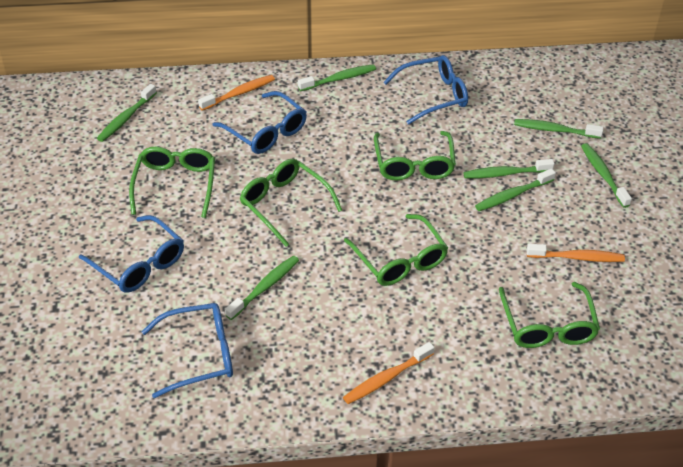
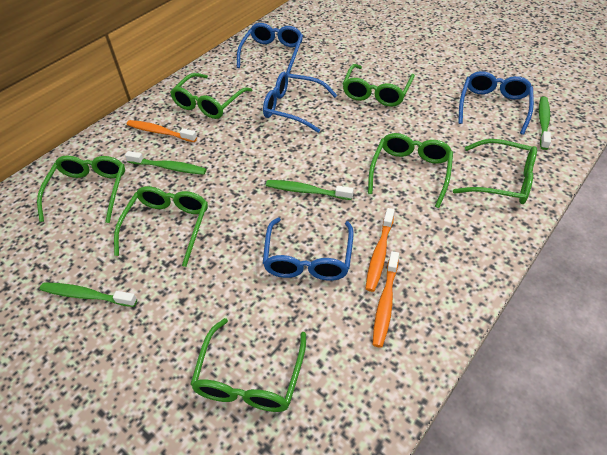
green glasses: [129,147,215,218] [240,159,342,247] [344,214,448,286] [374,131,456,180] [499,282,600,348] = 5 -> [37,155,125,223] [114,186,208,267] [170,73,252,119] [190,318,306,412] [343,64,415,107] [368,133,453,208] [453,139,537,204] = 7
green toothbrush: [97,84,157,142] [225,256,299,320] [298,64,376,91] [463,159,554,179] [475,168,556,211] [514,119,604,139] [581,143,632,208] = 7 -> [40,282,137,307] [125,151,206,175] [266,180,354,200] [539,96,551,150] = 4

